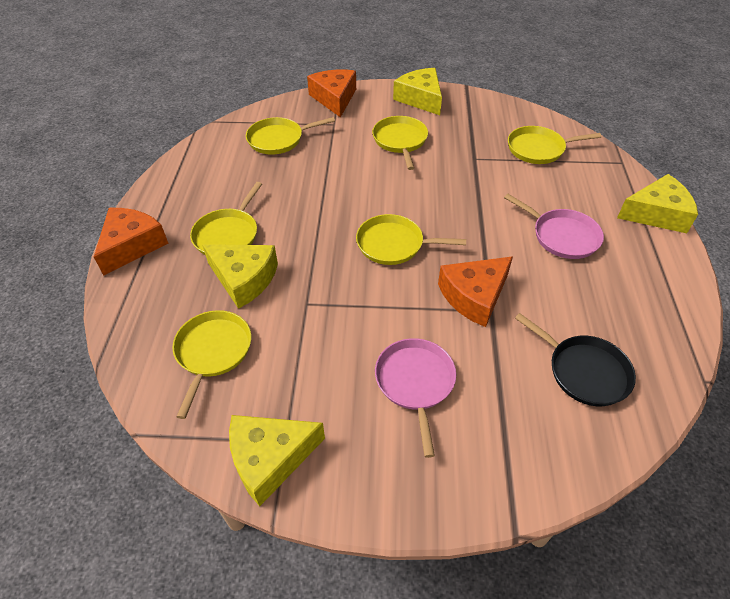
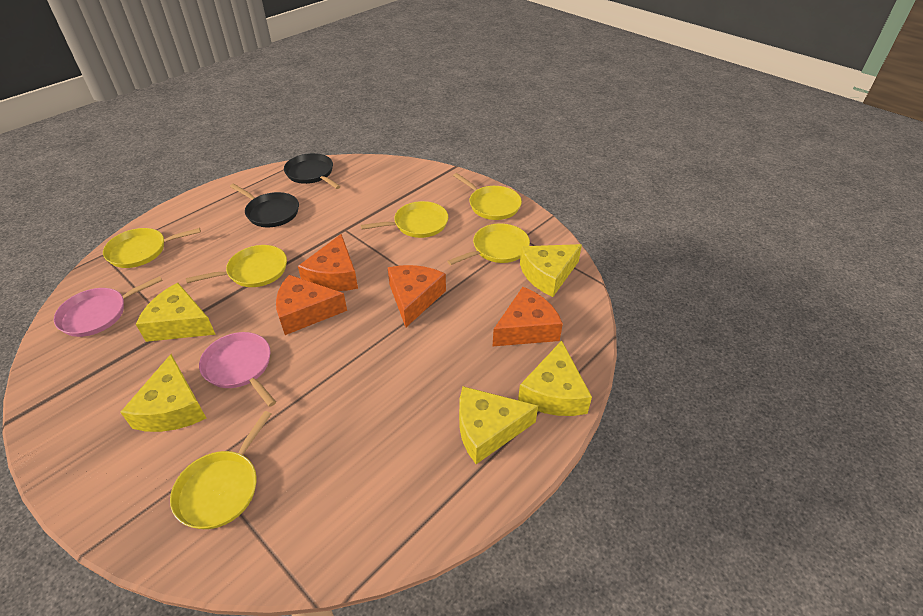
black pan: [515,313,636,406] = 1 -> [230,184,299,227] [284,153,341,189] = 2
orange cheese: [94,208,169,276] [307,70,356,118] [438,256,513,327] = 3 -> [276,275,347,335] [298,234,358,291] [387,265,446,327] [493,287,563,346] = 4
yellow cheese: [202,244,278,309] [229,415,325,506] [393,68,442,115] [617,174,698,233] = 4 -> [120,354,206,432] [136,283,216,342] [459,386,538,464] [518,340,592,416] [520,244,582,297] = 5

